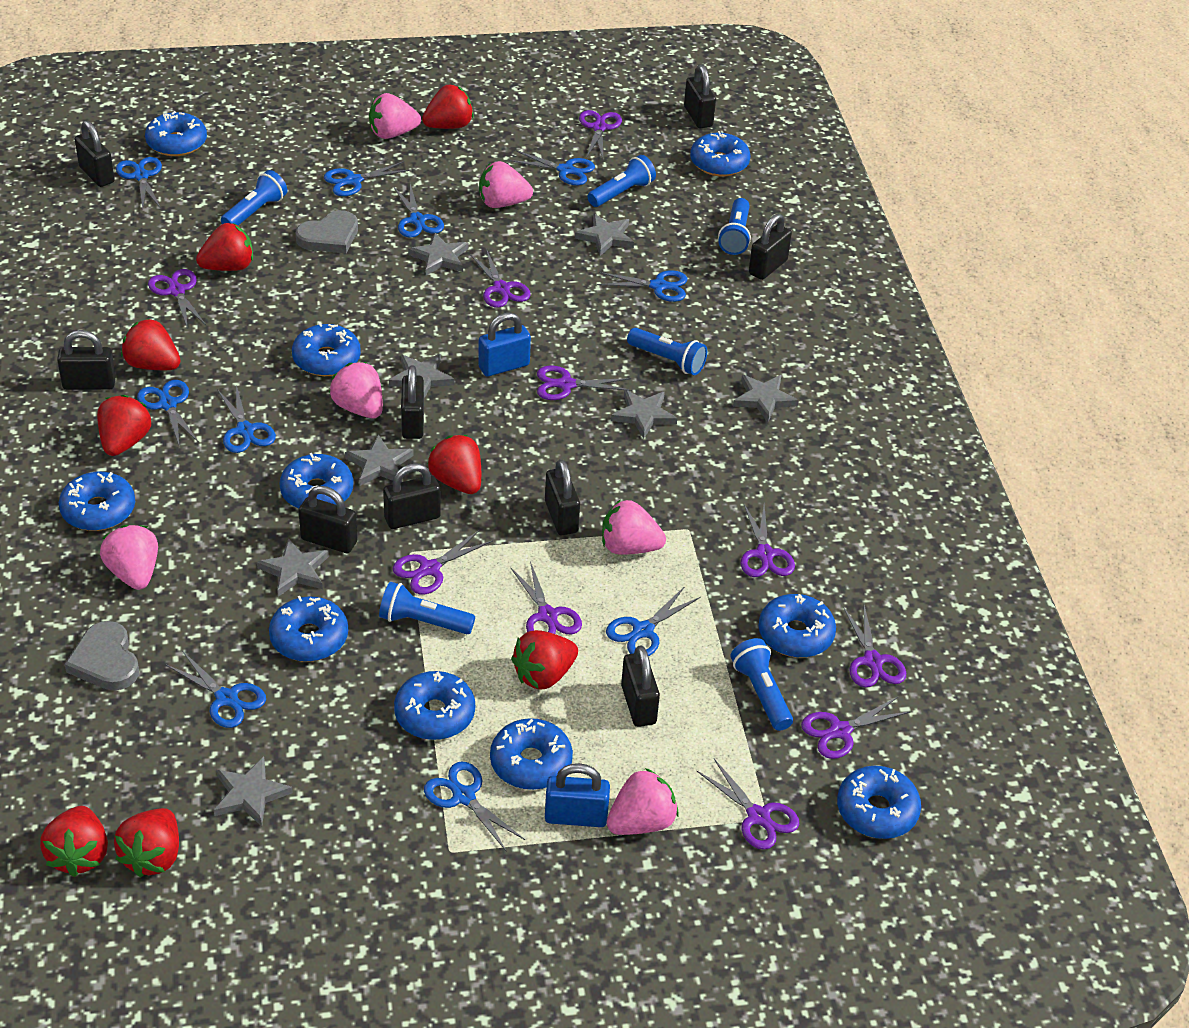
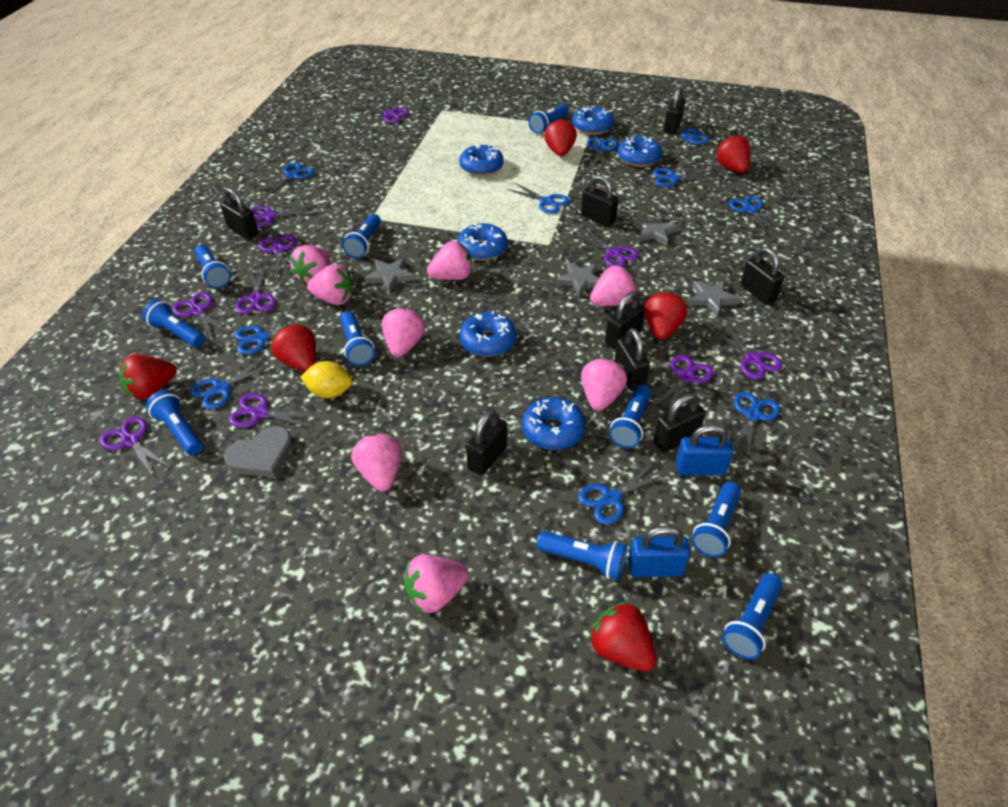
black padlock: [57,330,116,390] [75,121,115,187] [299,486,357,553] [383,463,441,529] [401,365,424,439] [545,459,580,535] [621,646,660,727] [684,65,716,128] [749,214,792,280] = 9 -> [220,188,259,240] [466,410,507,475] [581,175,618,227] [605,292,645,350] [614,328,650,391] [653,394,705,452] [664,86,686,134] [741,247,784,305] = 8
blue donut: [59,472,135,531] [145,111,207,156] [269,596,348,662] [279,453,354,509] [292,322,361,376] [394,671,475,740] [490,718,573,790] [690,131,751,177] [758,594,836,658] [837,766,921,839] = 10 -> [457,223,508,261] [459,144,504,176] [460,311,517,357] [522,397,586,450] [572,106,614,135] [618,136,662,167] = 6
blue flashlight: [221,170,287,225] [379,582,475,634] [587,155,656,207] [627,328,707,375] [718,198,751,255] [730,638,793,731] = 6 -> [142,299,205,347] [146,390,203,455] [194,245,231,289] [340,311,375,366] [342,214,381,258] [528,104,569,134] [537,531,627,580] [609,385,651,449] [692,482,741,557] [722,573,783,659] = 10
grey heart: [64,621,139,691] [296,210,358,253] = 2 -> [224,426,293,477] = 1
grey star: [214,757,293,827] [257,538,329,596] [345,434,414,486] [389,354,454,398] [408,233,468,275] [575,214,634,256] [611,390,677,439] [733,375,799,422] = 8 -> [364,258,415,293] [555,262,599,297] [633,214,680,246] [688,280,741,317] = 4
pink strawberry: [100,525,158,590] [329,362,383,418] [369,93,421,139] [479,161,533,208] [602,499,666,555] [606,768,679,835] = 6 -> [290,245,330,285] [307,264,354,305] [351,433,402,492] [382,307,425,357] [404,555,469,614] [427,241,473,280] [581,358,627,411] [590,265,637,306] = 8
red strawberry: [40,806,108,877] [97,395,152,456] [114,808,179,877] [121,319,181,370] [196,223,253,271] [422,85,474,129] [428,435,481,494] [511,630,578,690] = 8 -> [119,354,177,400] [271,324,316,372] [544,118,577,156] [589,601,656,672] [645,291,687,340] [716,135,750,173] = 6
yellow lemon: none = 0 -> [300,361,352,398] = 1

